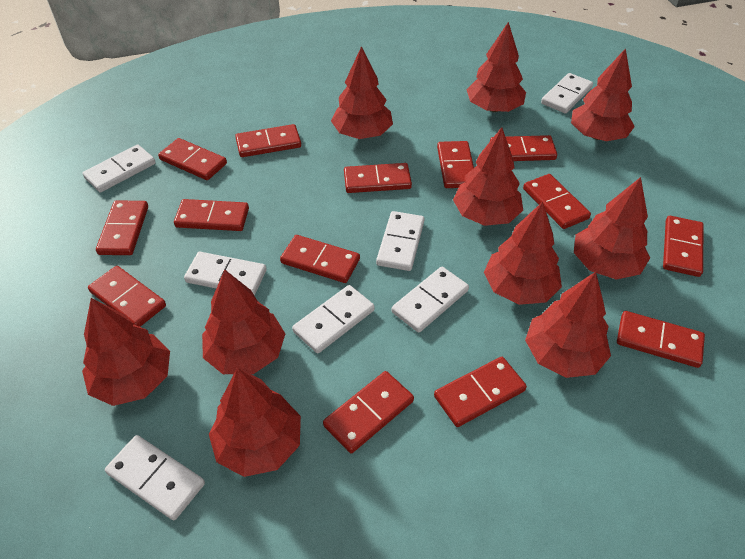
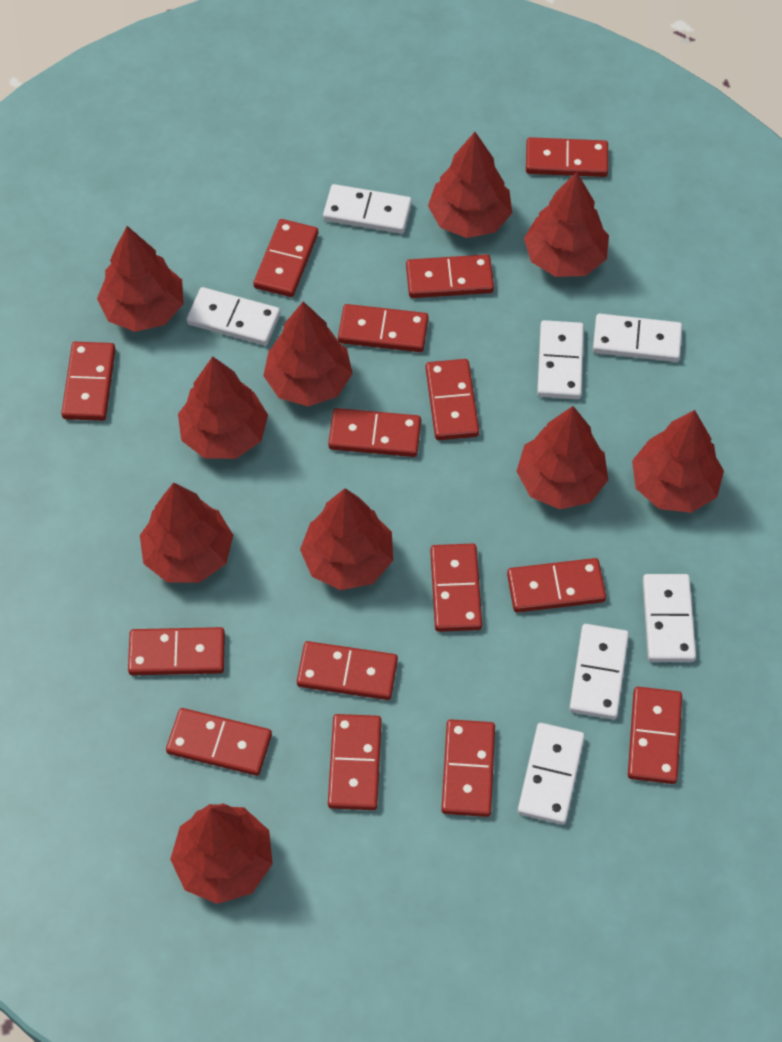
red domino: [88,266,166,327] [96,201,148,255] [158,138,227,180] [174,199,249,231] [235,124,301,157] [280,235,360,283] [323,371,414,453] [344,163,412,193] [434,357,527,427] [437,141,474,188] [490,135,557,161] [523,174,591,229] [617,311,705,368] [663,216,703,277] = 14 -> [61,342,116,421] [128,627,225,675] [166,708,272,776] [253,219,318,297] [297,641,398,700] [328,408,421,457] [328,714,382,810] [338,304,428,352] [406,254,494,298] [426,359,479,440] [430,544,482,632] [441,719,495,817] [507,558,606,612] [526,137,608,177] [628,687,682,784] = 15

